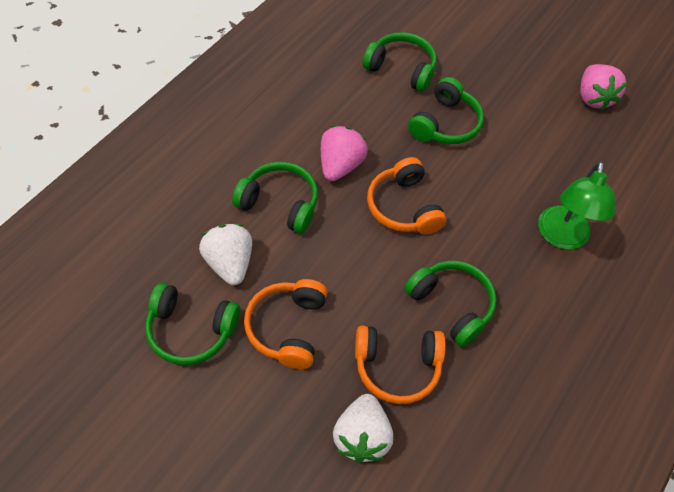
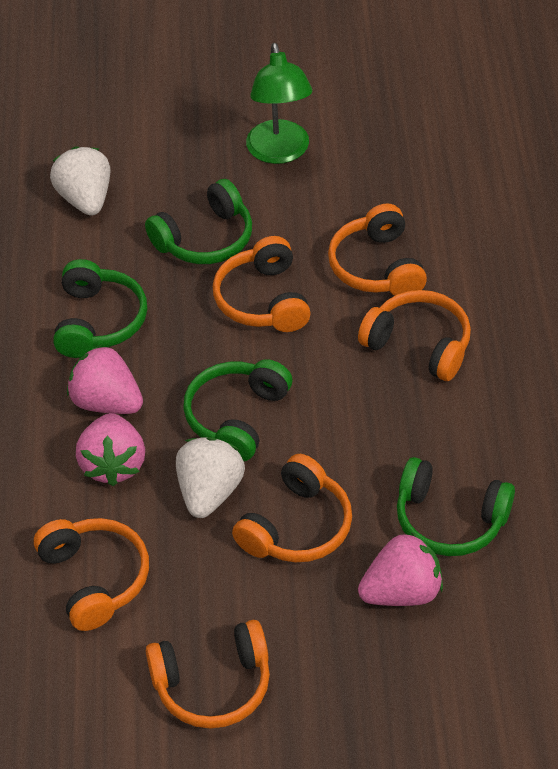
green headphones: [145,283,240,365] [232,162,318,234] [362,32,437,92] [404,261,497,347] [408,77,484,144] = 5 -> [53,259,147,358] [145,179,252,264] [183,359,292,461] [397,457,515,556] = 4
orange headphones: [244,279,327,369] [355,326,446,404] [367,157,447,234] = 3 -> [34,518,149,631] [146,620,270,728] [213,236,311,332] [232,454,352,562] [328,203,427,296] [358,290,471,381] = 6
pink strawberry: [321,126,368,181] [580,64,627,110] = 2 -> [67,345,143,414] [76,413,145,486] [358,532,443,606] = 3

